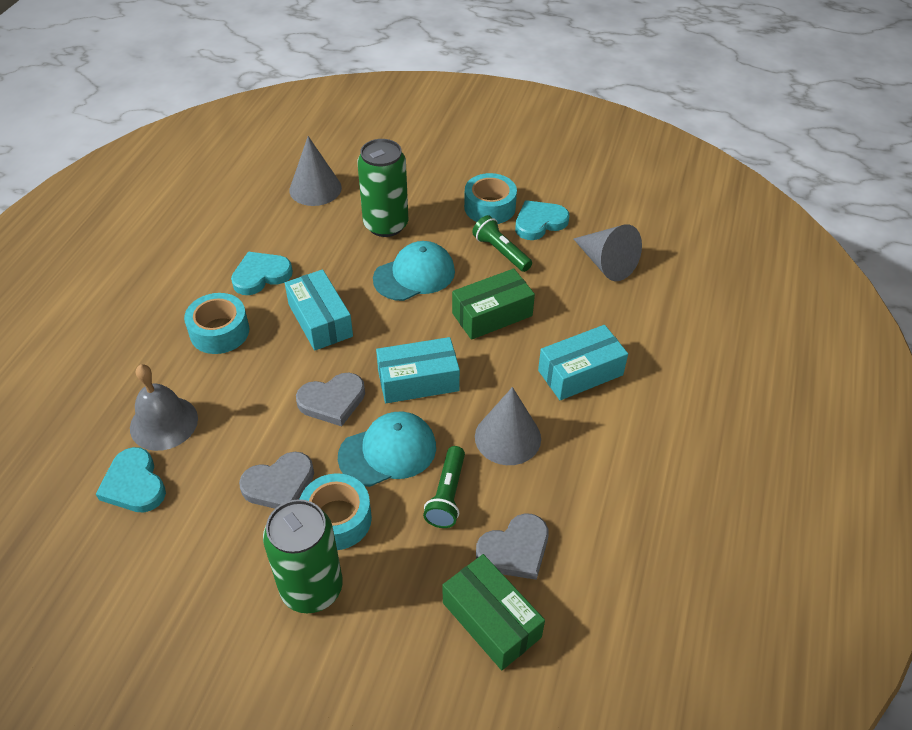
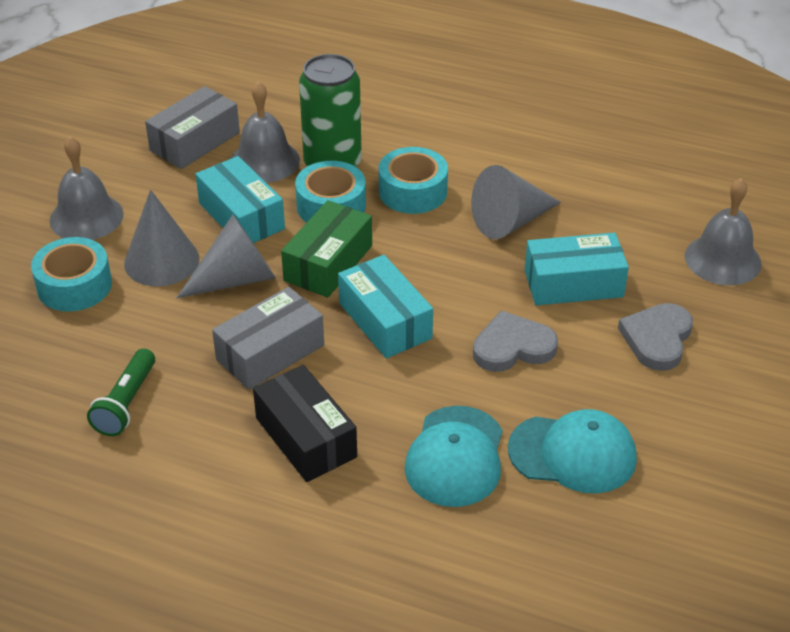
black box: none = 0 -> [253,365,357,482] = 1
green box: [443,554,545,670] [452,268,535,340] = 2 -> [281,200,372,298] = 1
green can: [263,499,343,613] [357,139,408,237] = 2 -> [299,54,362,167] = 1
green flashlight: [423,446,465,528] [472,215,532,272] = 2 -> [87,348,155,436] = 1
grey bell: [130,364,198,451] = 1 -> [49,136,124,240] [231,81,300,183] [685,178,761,285] = 3
grey box: none = 0 -> [145,86,240,169] [212,287,324,390] = 2
grey heart: [239,452,314,509] [296,373,365,426] [476,513,549,580] = 3 -> [473,310,558,372] [618,303,693,371] = 2
turquoise heart: [96,447,166,512] [231,252,293,295] [515,200,569,240] = 3 -> none = 0

